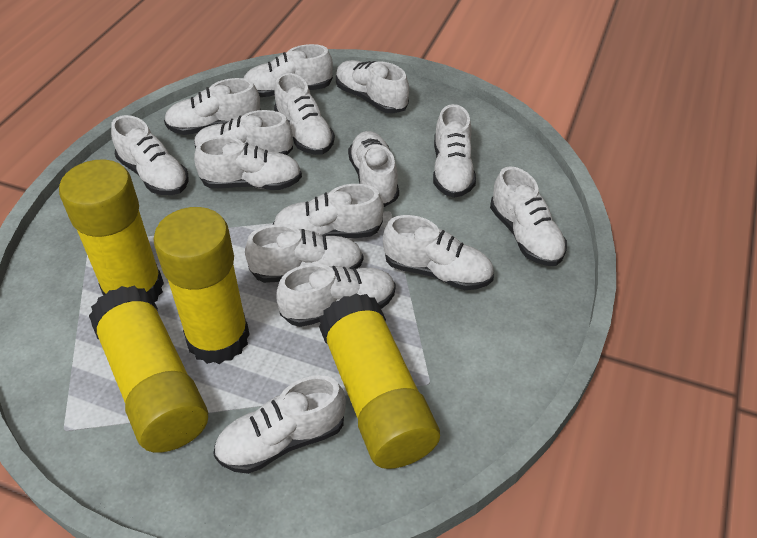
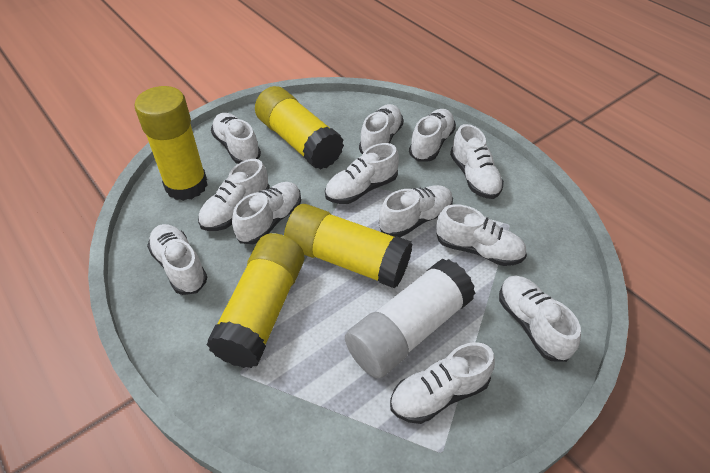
white glue stick: none = 0 -> [345,259,476,378] = 1
white shoe: [111,115,189,195] [164,78,261,135] [194,110,293,155] [194,137,302,190] [214,375,346,474] [244,44,333,97] [245,225,363,283] [273,184,384,238] [274,73,335,155] [277,264,396,327] [336,60,409,114] [348,131,399,207] [383,215,494,290] [433,104,476,198] [490,166,567,266] = 15 -> [147,224,207,295] [198,159,270,231] [211,113,261,164] [232,182,301,244] [325,143,399,204] [359,104,403,154] [379,185,453,237] [390,342,495,424] [409,109,456,162] [436,204,527,266] [450,124,504,199] [499,275,581,362] = 12

